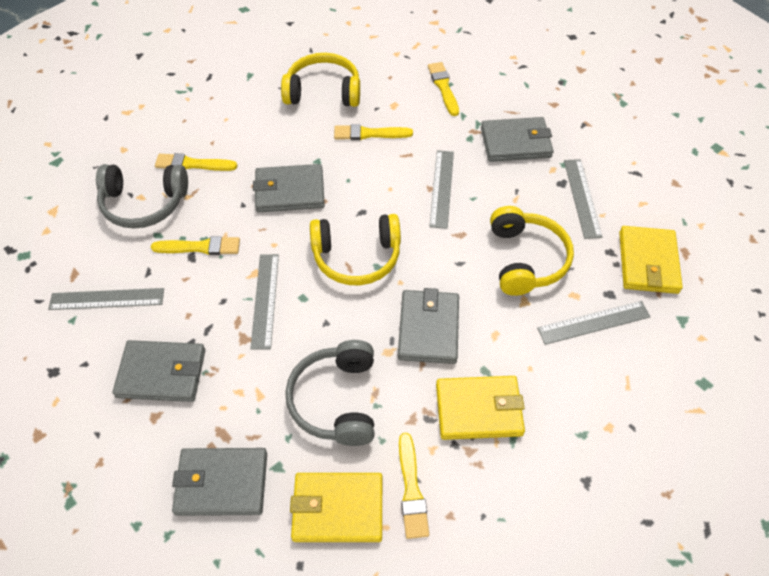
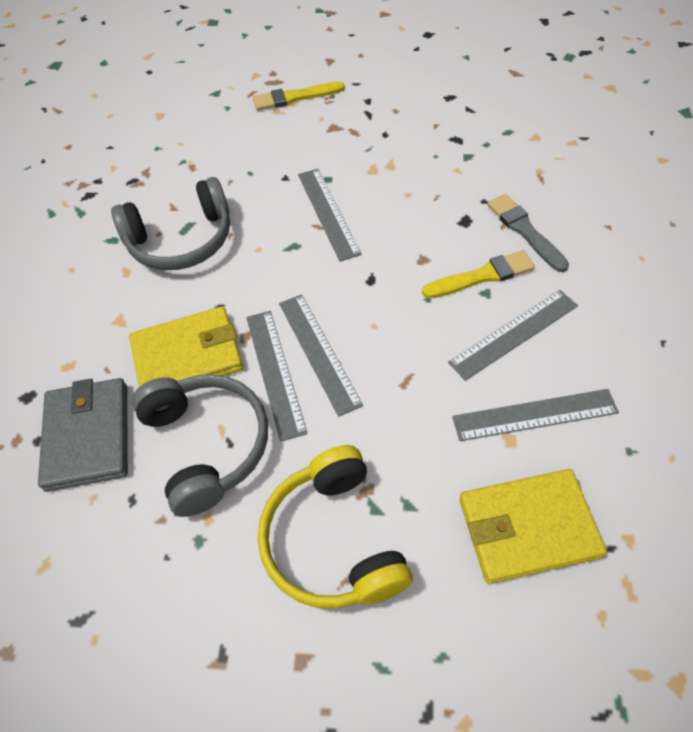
grey brush: none = 0 -> [487,194,569,272] = 1
grey wallet: [113,340,205,402] [172,448,267,516] [253,164,325,212] [398,288,459,364] [481,117,554,162] = 5 -> [38,378,128,492] = 1
yellow brush: [151,236,240,255] [155,153,237,171] [334,124,413,140] [399,433,429,539] [428,62,459,116] = 5 -> [253,81,345,111] [422,250,535,298] = 2
yellow headphones: [281,53,360,107] [310,214,401,285] [490,206,574,296] = 3 -> [258,445,413,609] = 1
yellow wallet: [290,473,382,542] [436,376,525,440] [619,226,683,294] = 3 -> [129,306,243,387] [459,469,607,584] = 2

